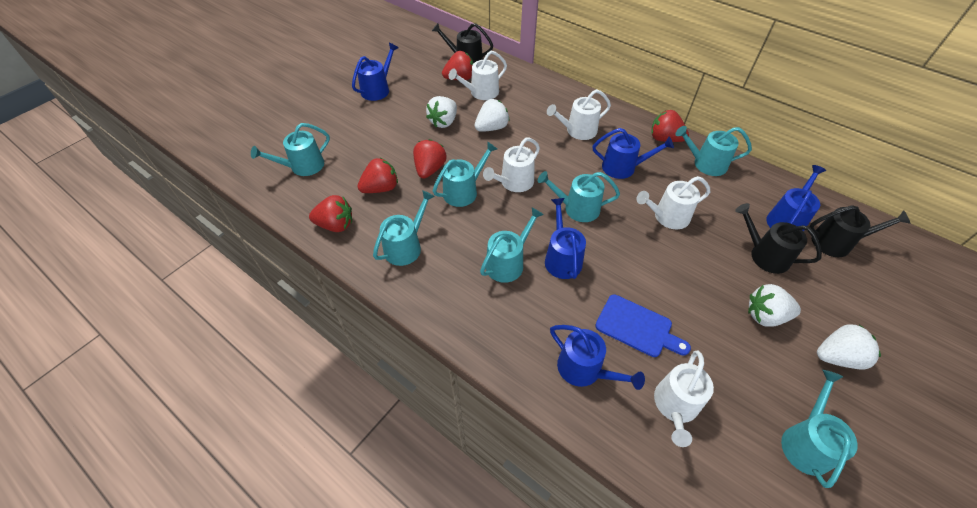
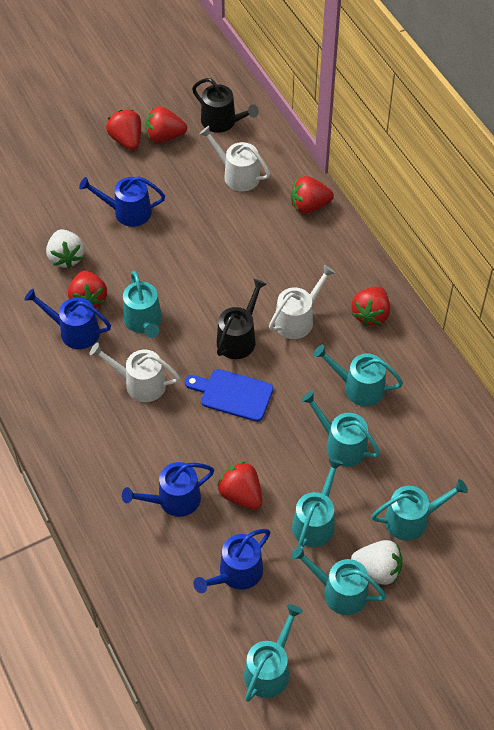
black watering can: [432,23,493,63] [735,203,822,274] [809,205,910,257] = 3 -> [192,78,259,133] [217,279,267,359] = 2
blue watering can: [352,43,398,101] [545,198,586,279] [550,325,645,390] [593,128,674,179] [766,165,826,232] = 5 -> [24,289,111,349] [79,176,165,227] [122,462,214,517] [194,529,270,593] = 4
red strawberry: [309,195,352,232] [357,158,398,193] [413,139,446,178] [442,51,474,80] [651,110,689,142] = 5 -> [68,270,107,308] [106,110,141,150] [145,107,187,143] [217,462,262,510] [291,176,334,214] [352,286,390,326] = 6
white strawberry: [426,96,457,128] [475,99,510,132] [748,284,801,327] [817,324,881,370] = 4 -> [46,229,84,269] [351,540,403,585] = 2
white watering can: [449,51,507,100] [483,138,540,192] [547,89,611,140] [637,176,710,229] [654,350,714,447] = 5 -> [89,342,180,402] [199,126,270,191] [269,265,335,339] = 3

